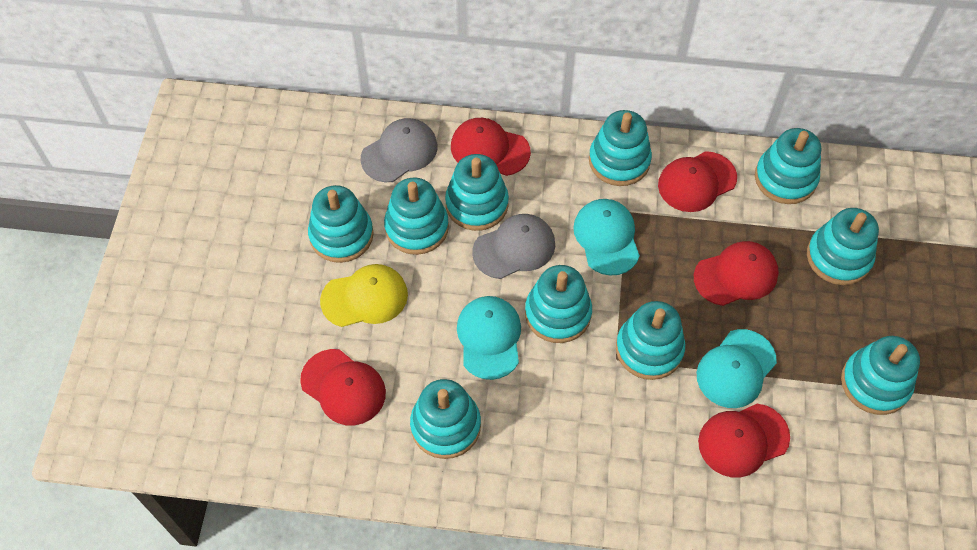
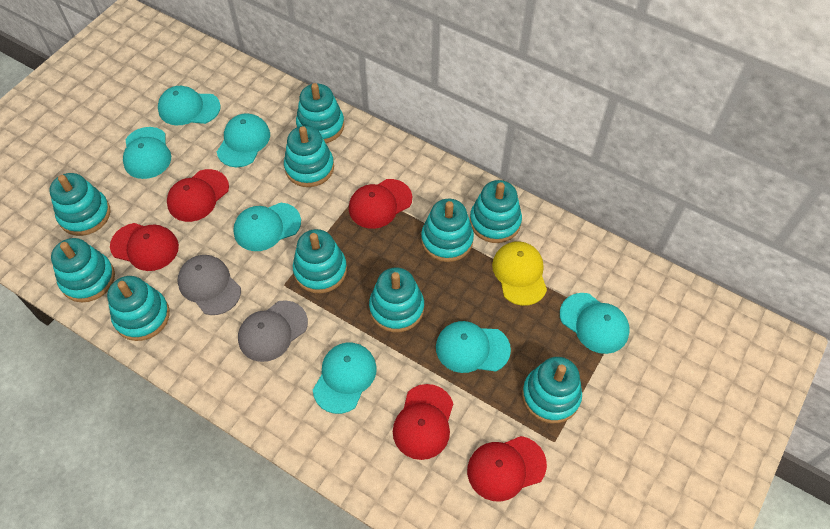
turquoise cap: [457,296,521,380] [573,199,640,275] [697,329,777,408] = 3 -> [123,127,171,179] [158,86,221,125] [217,113,270,167] [233,203,301,251] [313,343,377,414] [436,321,511,373] [560,293,630,354] = 7

